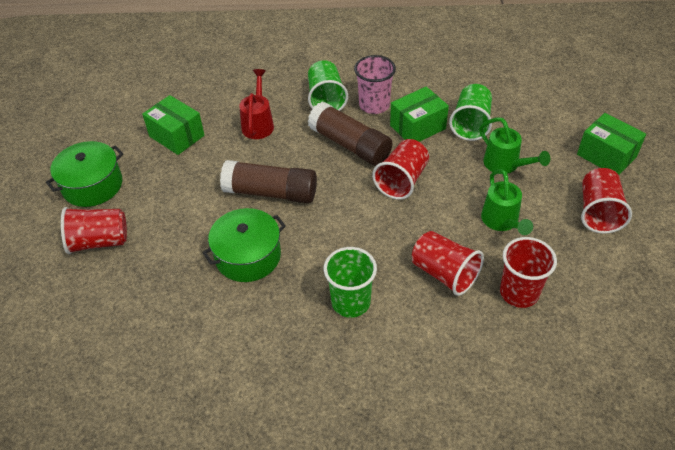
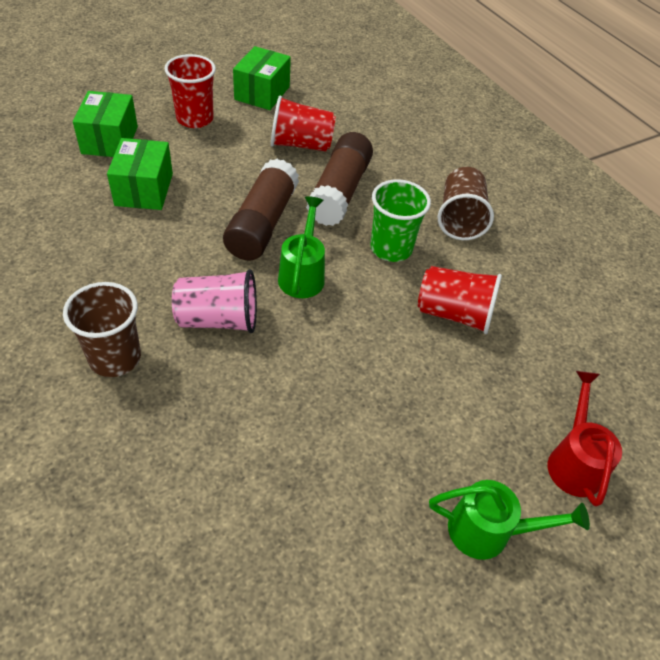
brown cup: none = 0 -> [63,282,141,377] [438,167,494,240] = 2
green cup: [308,60,348,111] [324,247,377,318] [449,84,492,141] = 3 -> [370,179,431,262] = 1
green pot: [46,141,123,207] [202,208,286,282] = 2 -> none = 0
red cup: [61,207,127,254] [372,139,429,200] [412,231,484,296] [500,237,557,308] [581,168,632,234] = 5 -> [165,54,216,128] [271,96,336,152] [418,266,502,334] = 3

